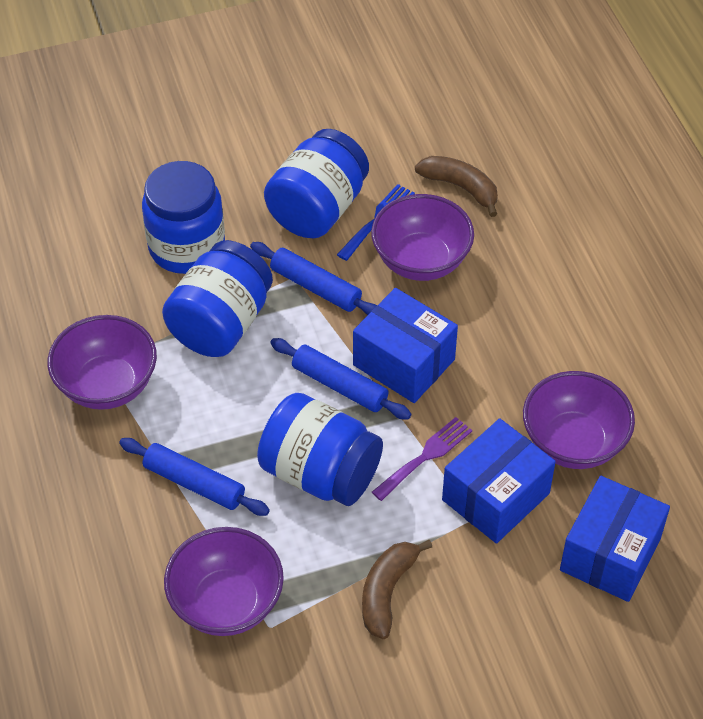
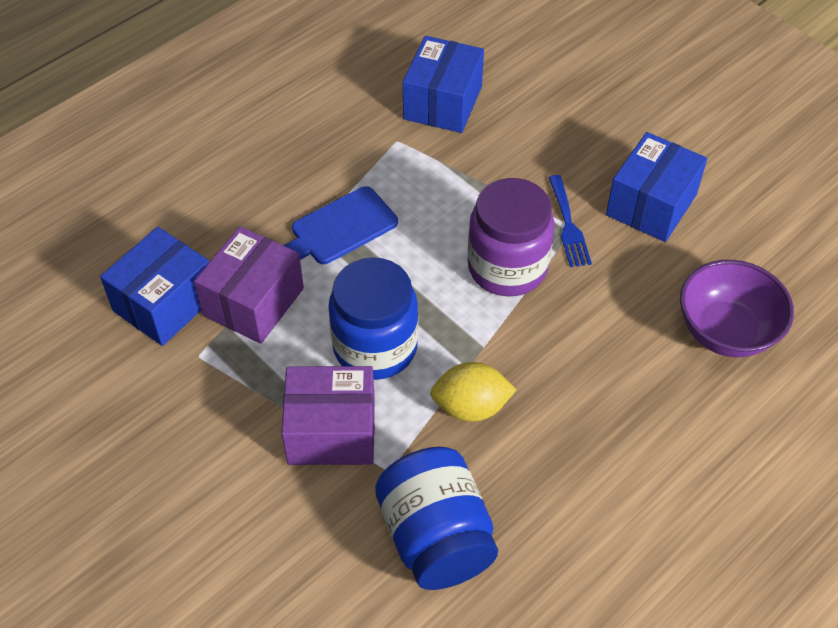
blue cutting board: none = 0 -> [283,186,398,264] = 1
blue jar: [142,161,225,274] [162,240,273,357] [257,393,383,506] [264,129,369,238] = 4 -> [328,257,418,380] [375,447,498,590] = 2
blue rolling pin: [119,438,270,516] [250,242,377,315] [270,338,411,419] = 3 -> none = 0
brown banana: [362,540,432,639] [415,156,498,217] = 2 -> none = 0
purple bowl: [47,315,157,410] [164,527,284,636] [371,194,474,281] [523,371,635,469] = 4 -> [680,260,794,357] = 1
purple box: none = 0 -> [194,226,304,344] [281,366,375,465] = 2
purple fork: [372,417,472,501] = 1 -> none = 0
purple jar: none = 0 -> [468,178,555,296] = 1
yellow lemon: none = 0 -> [430,362,517,422] = 1

